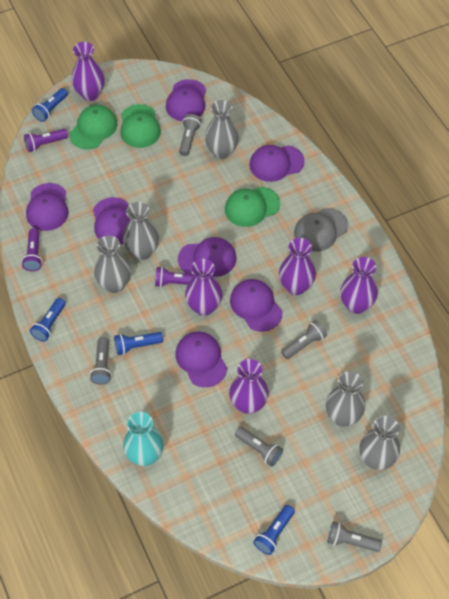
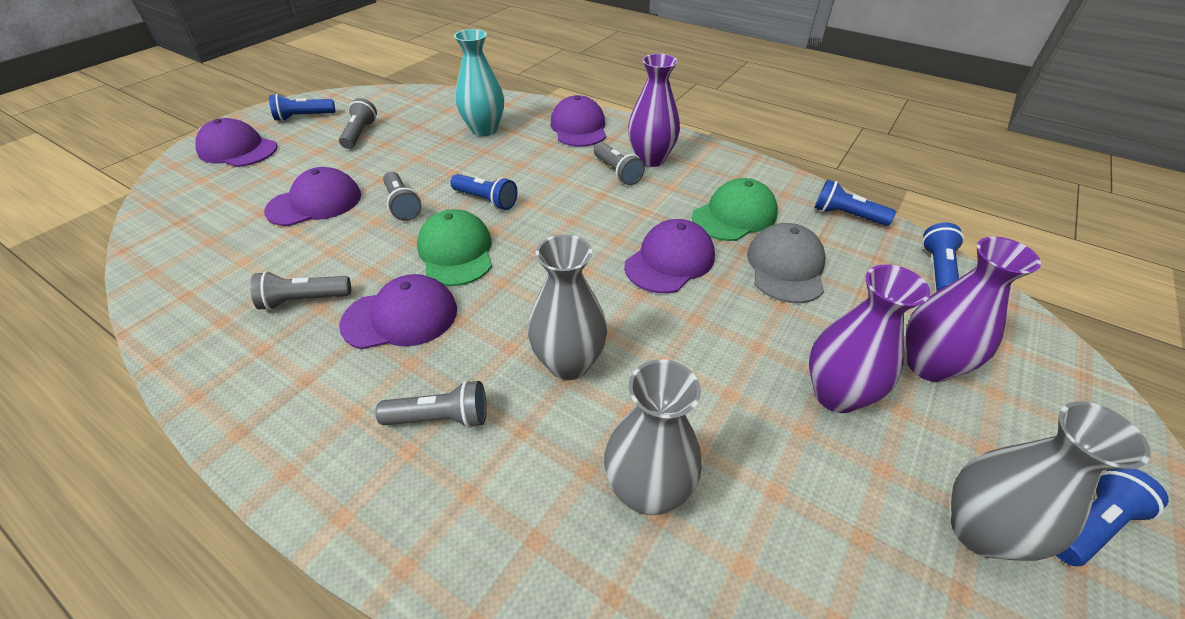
blue flashlight: [30,298,66,342] [32,88,68,122] [114,332,163,355] [253,505,295,555] = 4 -> [269,94,336,121] [450,174,517,210] [814,179,896,226] [922,222,964,291] [1056,469,1169,566] = 5
green cap: [69,105,117,150] [121,104,161,148] [225,187,280,227] = 3 -> [417,209,492,286] [692,178,778,241] = 2
grey vase: [94,235,131,293] [123,202,159,260] [205,100,239,159] [326,371,365,427] [359,416,400,470] = 5 -> [528,234,607,380] [604,359,702,515] [951,401,1151,561] = 3
purple cap: [26,183,69,231] [93,197,130,245] [166,79,206,121] [175,331,227,387] [178,237,236,277] [230,279,283,332] [249,145,305,182] = 7 -> [195,118,278,167] [264,167,361,226] [339,274,457,349] [550,95,606,147] [624,219,715,293] = 5
purple flashlight: [22,228,42,271] [24,129,68,152] [155,267,194,287] = 3 -> none = 0
purple vase: [72,42,105,101] [185,259,222,316] [229,359,269,414] [279,238,316,295] [340,257,378,314] = 5 -> [628,54,680,167] [809,264,930,413] [906,236,1041,382] = 3

